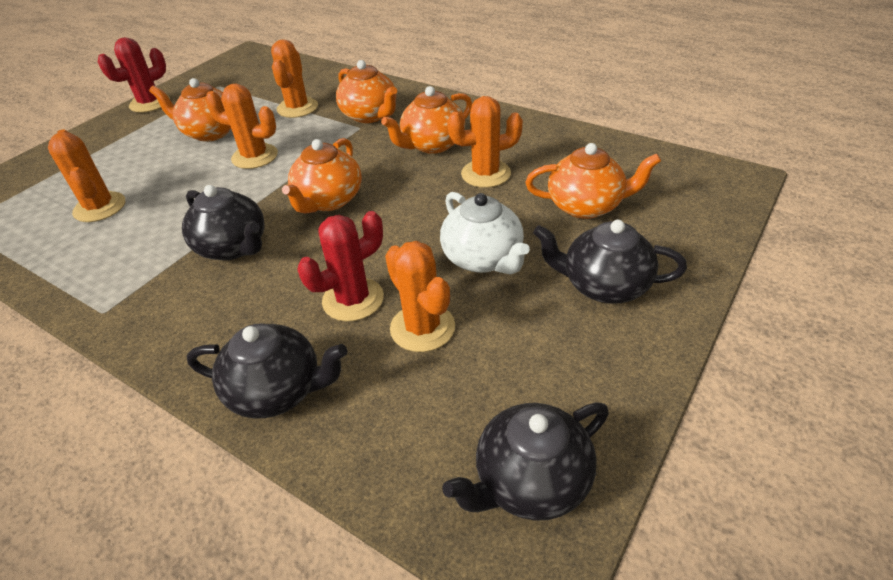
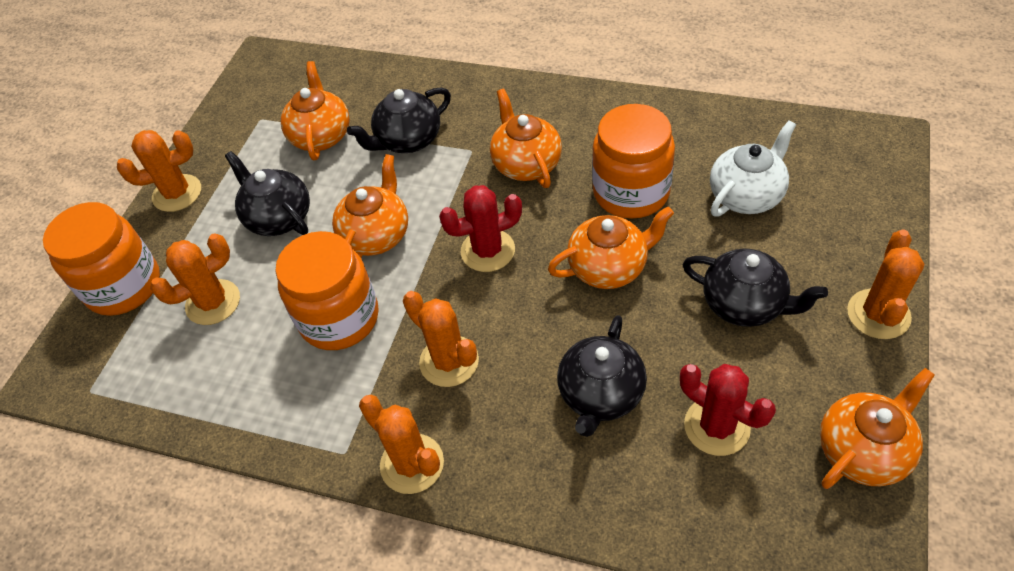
orange jar: none = 0 -> [43,202,160,316] [275,231,379,350] [592,104,675,219] = 3

